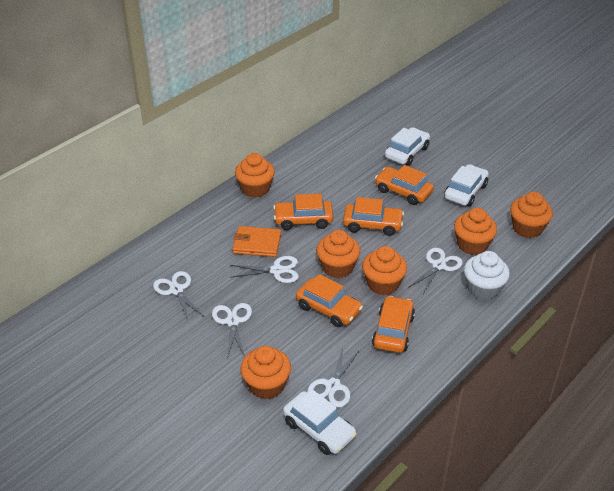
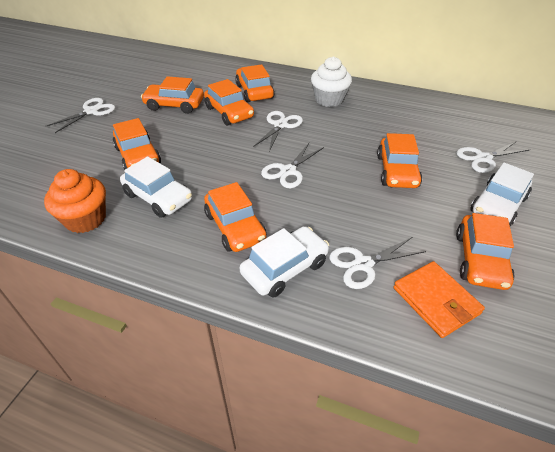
orange car: [273,194,333,230] [296,274,363,327] [343,197,404,236] [372,296,415,353] [375,165,434,205] = 5 -> [113,118,161,170] [141,76,204,114] [204,79,254,125] [204,182,267,252] [235,64,275,102] [377,133,422,188] [456,213,514,290] = 7
orange cupcake: [235,153,275,198] [241,346,291,399] [316,230,360,278] [362,246,407,295] [454,208,497,255] [510,192,553,238] = 6 -> [44,169,106,233] = 1

